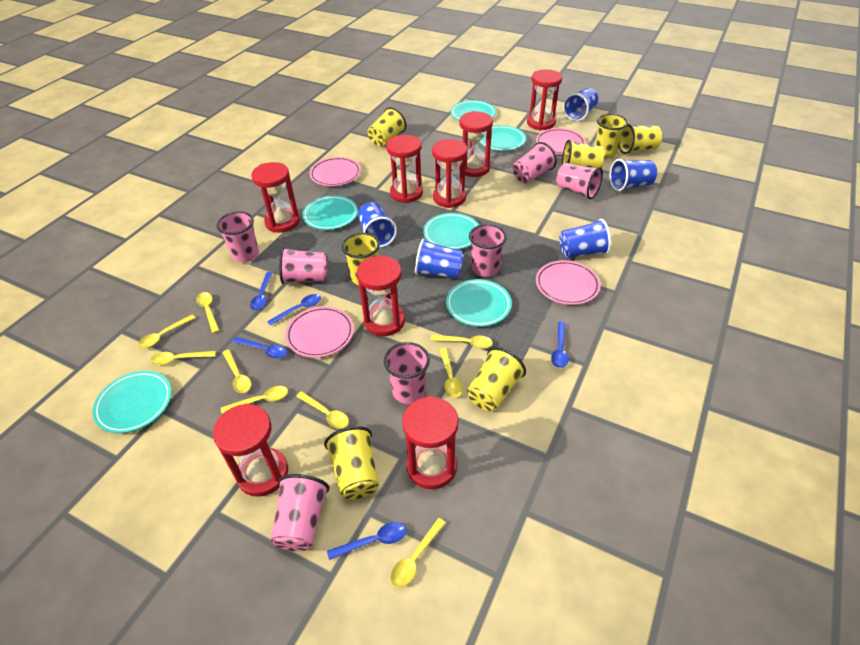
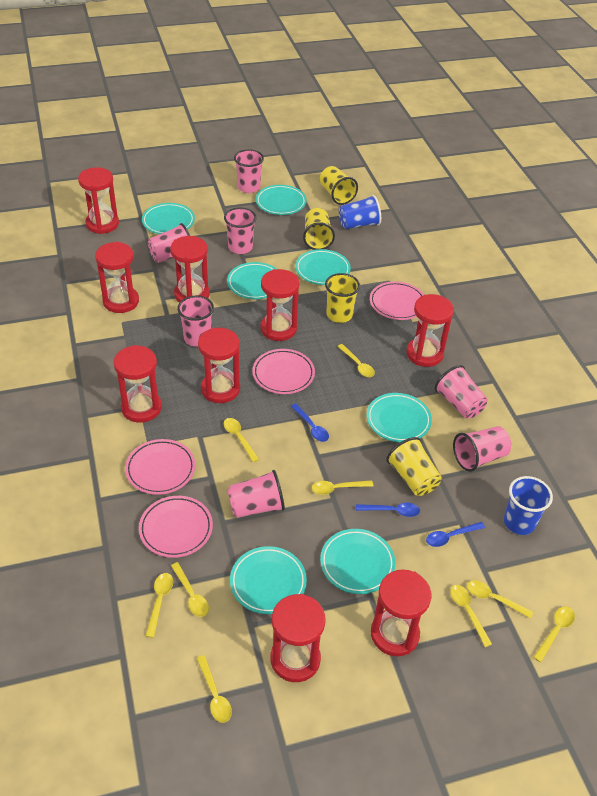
blue cup: [358,202,397,248] [415,239,464,279] [560,219,611,258] [563,88,598,121] [610,159,657,191] = 5 -> [339,195,381,229] [504,476,553,535] = 2
blue spoon: [232,337,287,358] [250,272,273,310] [267,294,321,326] [327,522,406,560] [551,322,569,368] = 5 -> [291,403,329,442] [356,503,420,517] [426,522,485,547] = 3
red hourglass: [213,403,288,497] [251,162,300,233] [357,255,405,336] [386,135,423,203] [402,396,459,489] [432,139,468,208] [459,111,493,177] [527,69,562,130] = 8 -> [78,167,119,234] [95,242,139,313] [113,345,162,423] [170,236,210,303] [198,328,240,403] [261,269,299,341] [271,594,326,682] [371,570,431,656] [406,294,454,367] = 9
turquoise plate: [93,371,172,433] [302,196,358,230] [423,213,479,250] [446,279,512,327] [451,100,496,120] [479,125,526,151] = 6 -> [142,203,195,234] [227,262,277,299] [230,546,307,614] [256,185,307,215] [295,249,351,285] [320,529,395,594] [367,393,432,442] = 7
yellow cup: [324,426,379,499] [342,233,380,285] [368,107,406,147] [467,347,526,411] [562,140,605,168] [595,114,628,158] [619,123,662,154] = 7 -> [303,208,335,250] [320,166,358,205] [325,273,360,323] [386,437,442,496] = 4

